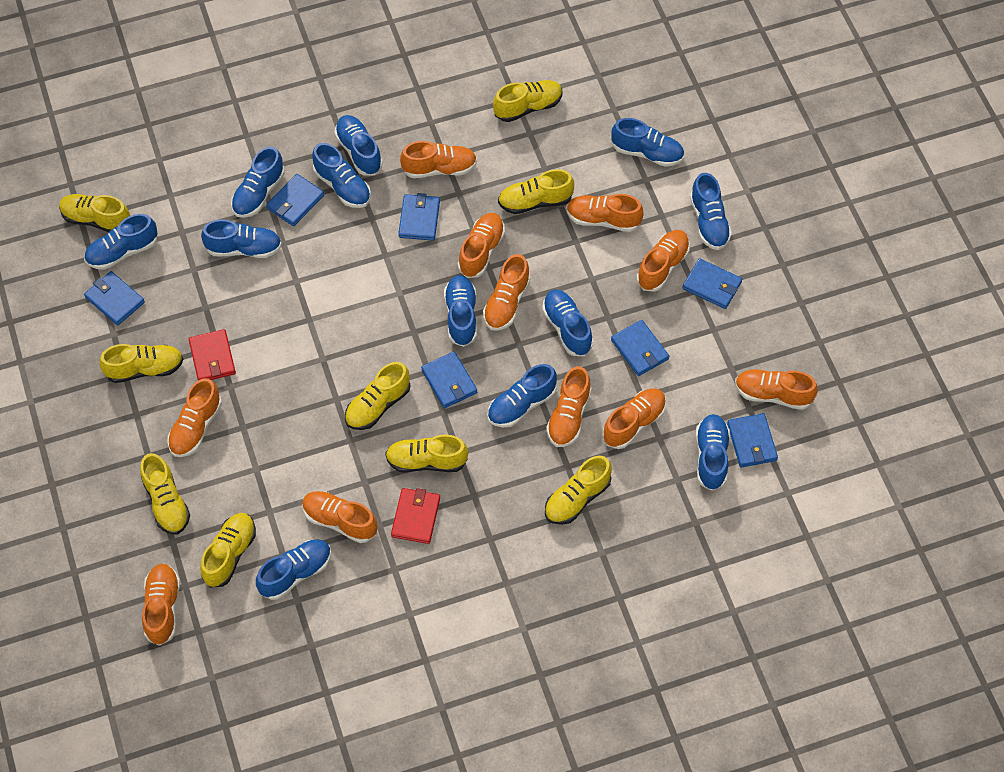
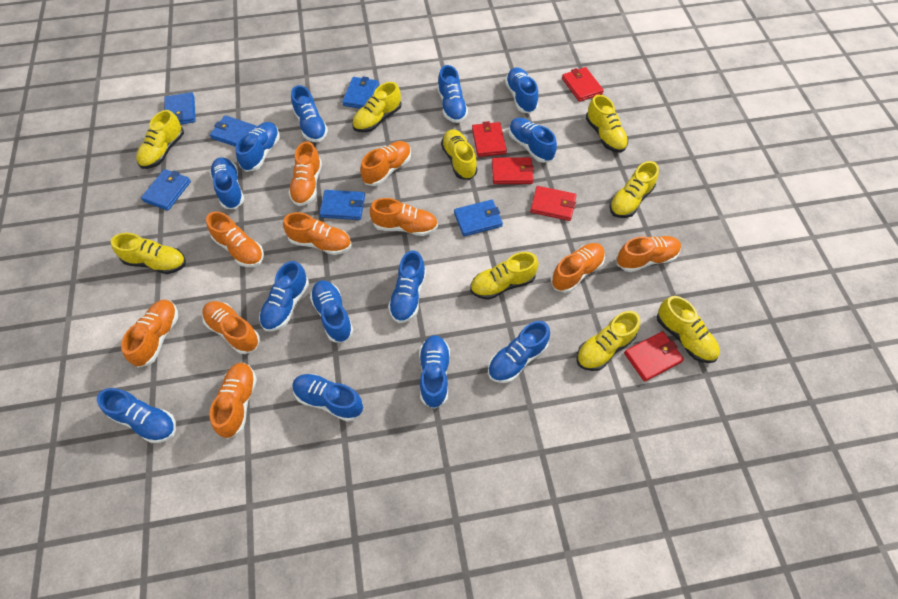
blue shoe: [84,214,157,270] [201,219,282,258] [231,147,285,218] [256,539,331,600] [312,143,371,208] [334,115,383,176] [444,275,477,347] [487,364,557,427] [542,289,593,356] [611,118,684,167] [690,173,732,250] [696,414,730,491] = 12 -> [97,388,176,443] [210,157,244,209] [235,122,280,172] [259,261,309,332] [291,85,328,142] [292,374,363,422] [310,280,353,342] [388,250,426,323] [419,335,450,409] [437,65,468,123] [488,321,550,383] [505,67,538,114] [509,118,557,163] = 13
blue wallet: [84,271,145,326] [266,174,324,226] [398,193,440,241] [421,351,477,408] [611,320,669,376] [682,258,742,309] [727,413,778,468] = 7 -> [141,169,191,211] [164,92,196,125] [210,115,257,147] [319,190,365,220] [342,76,379,109] [454,200,503,237] = 6
orange shoe: [142,564,180,646] [167,378,222,457] [302,491,377,543] [400,141,477,178] [458,213,505,278] [483,254,531,331] [546,366,591,447] [566,194,644,232] [603,388,666,449] [637,230,690,292] [735,369,818,410] = 11 -> [121,300,178,368] [202,301,260,354] [206,211,264,267] [209,363,257,439] [283,212,351,255] [289,141,322,206] [360,141,411,186] [370,198,438,236] [551,243,605,293] [617,236,681,272] = 10
red wallet: [189,329,236,381] [391,488,440,544] = 2 -> [472,121,507,157] [492,157,534,184] [530,186,576,221] [562,67,604,102] [624,331,684,382] = 5

